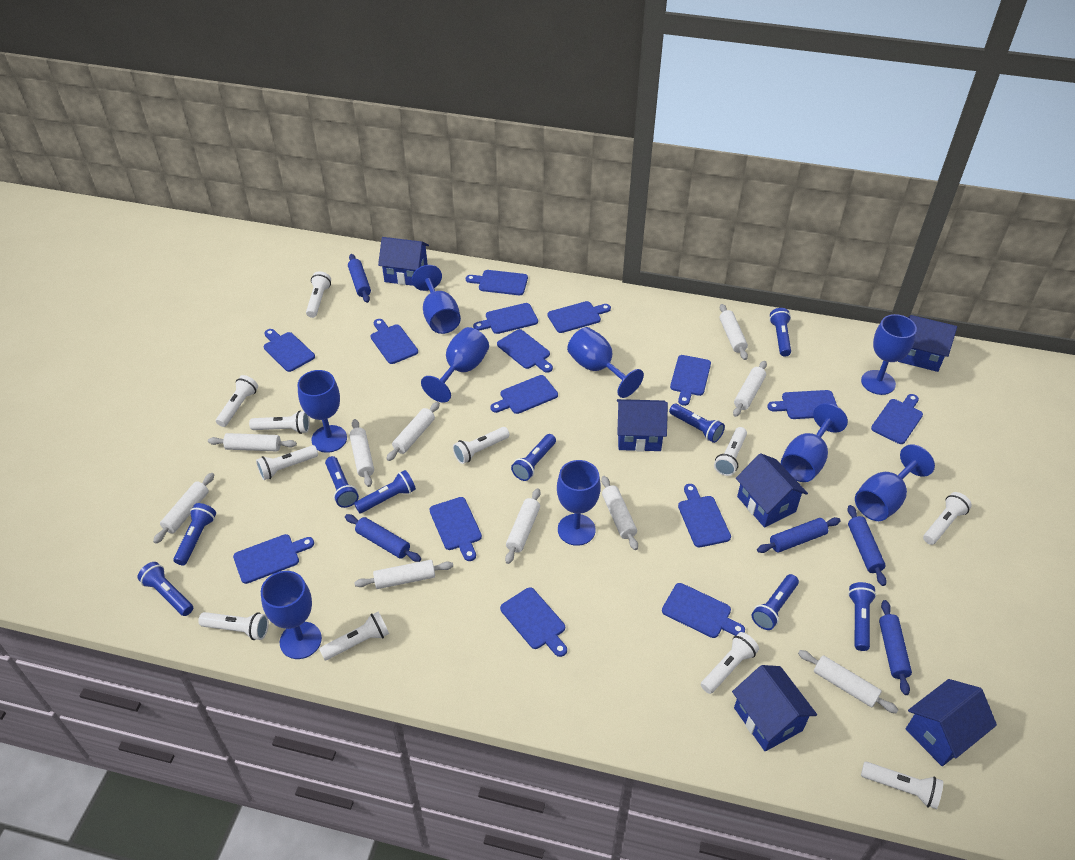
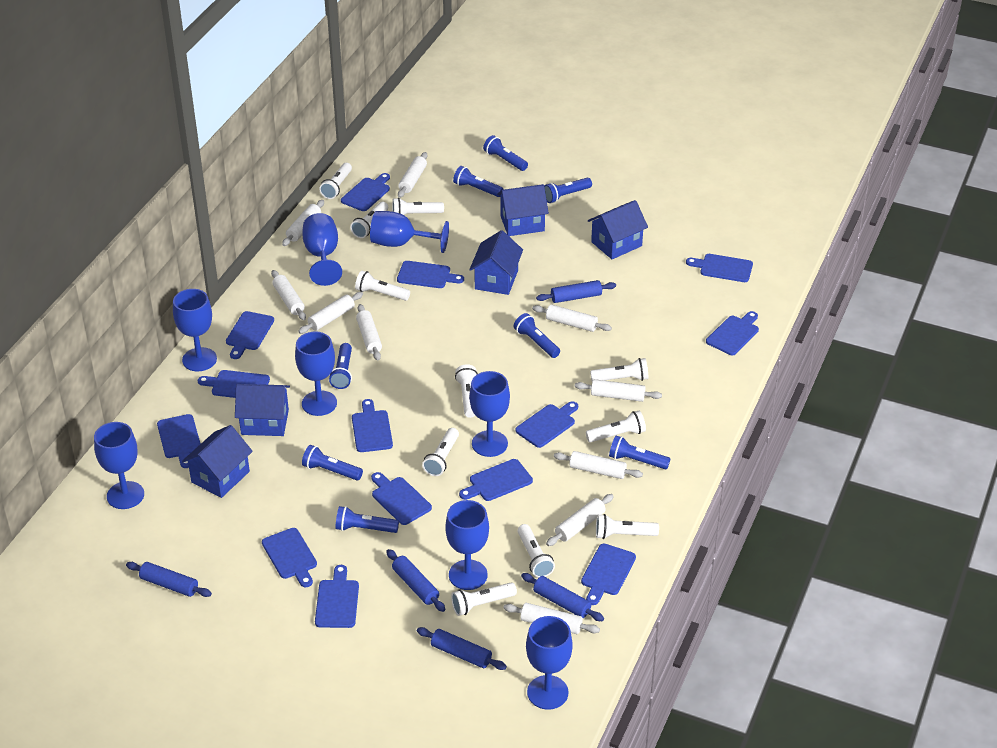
blue cutting board: [233,534,314,584] [264,329,315,372] [371,319,418,364] [429,497,482,561] [466,270,528,295] [473,303,538,334] [490,375,558,414] [497,329,553,373] [500,587,567,657] [547,301,611,333] [662,583,745,638] [670,355,711,406] [678,484,731,547] [767,390,838,419] [871,394,923,444] = 15 -> [157,414,201,468] [198,370,270,398] [226,311,274,359] [262,528,317,587] [315,565,359,628] [341,173,390,211] [352,399,393,452] [371,472,432,525] [397,261,464,288] [459,459,533,501] [515,401,578,448] [581,544,636,605] [686,254,753,282] [706,311,759,355] = 14
blue flashlight: [137,562,193,616] [173,503,216,565] [325,456,359,508] [354,470,416,513] [511,434,556,481] [669,404,725,443] [751,574,799,630] [769,308,791,357] [848,582,876,651] = 9 -> [302,445,363,480] [329,343,352,389] [335,506,399,533] [453,166,504,197] [483,135,528,171] [514,313,560,358] [544,178,592,203] [609,436,670,469] = 8
blue goblet: [261,571,322,659] [298,370,347,453] [412,265,461,334] [421,327,489,403] [557,460,601,546] [567,327,644,398] [781,403,848,482] [855,444,935,521] [861,314,917,395] = 9 -> [94,422,144,509] [173,289,217,371] [295,331,337,416] [302,213,342,286] [370,211,449,253] [445,500,489,590] [469,371,510,457] [526,616,573,710] = 8
blue house: [378,237,429,286] [617,399,668,452] [732,665,817,751] [736,453,808,528] [898,315,957,372] [906,679,997,766] = 6 -> [182,425,253,498] [235,384,290,436] [469,230,523,295] [497,184,549,236] [588,200,648,259] = 5

